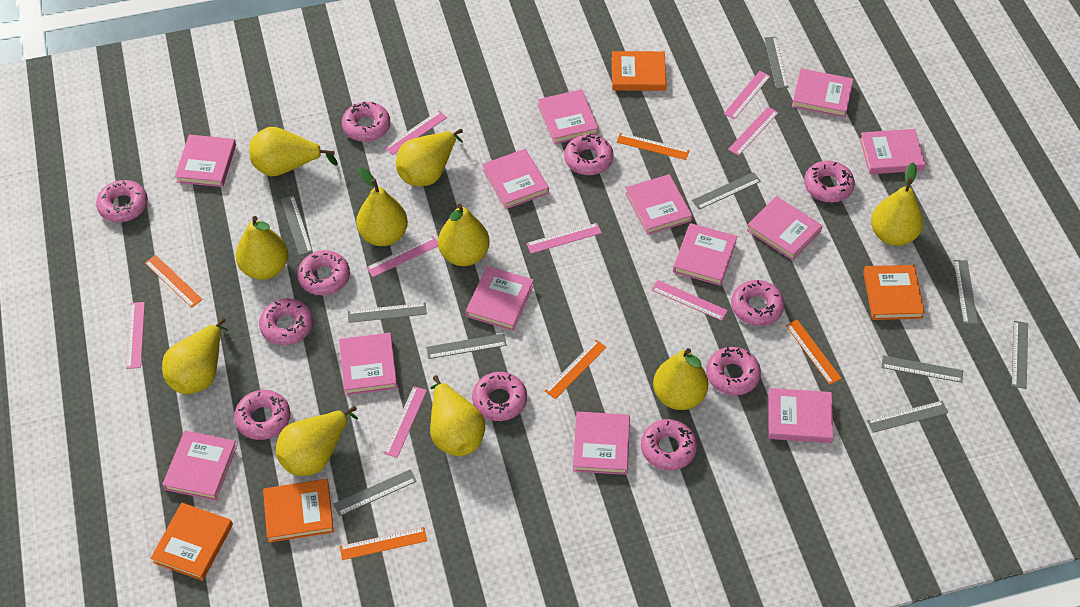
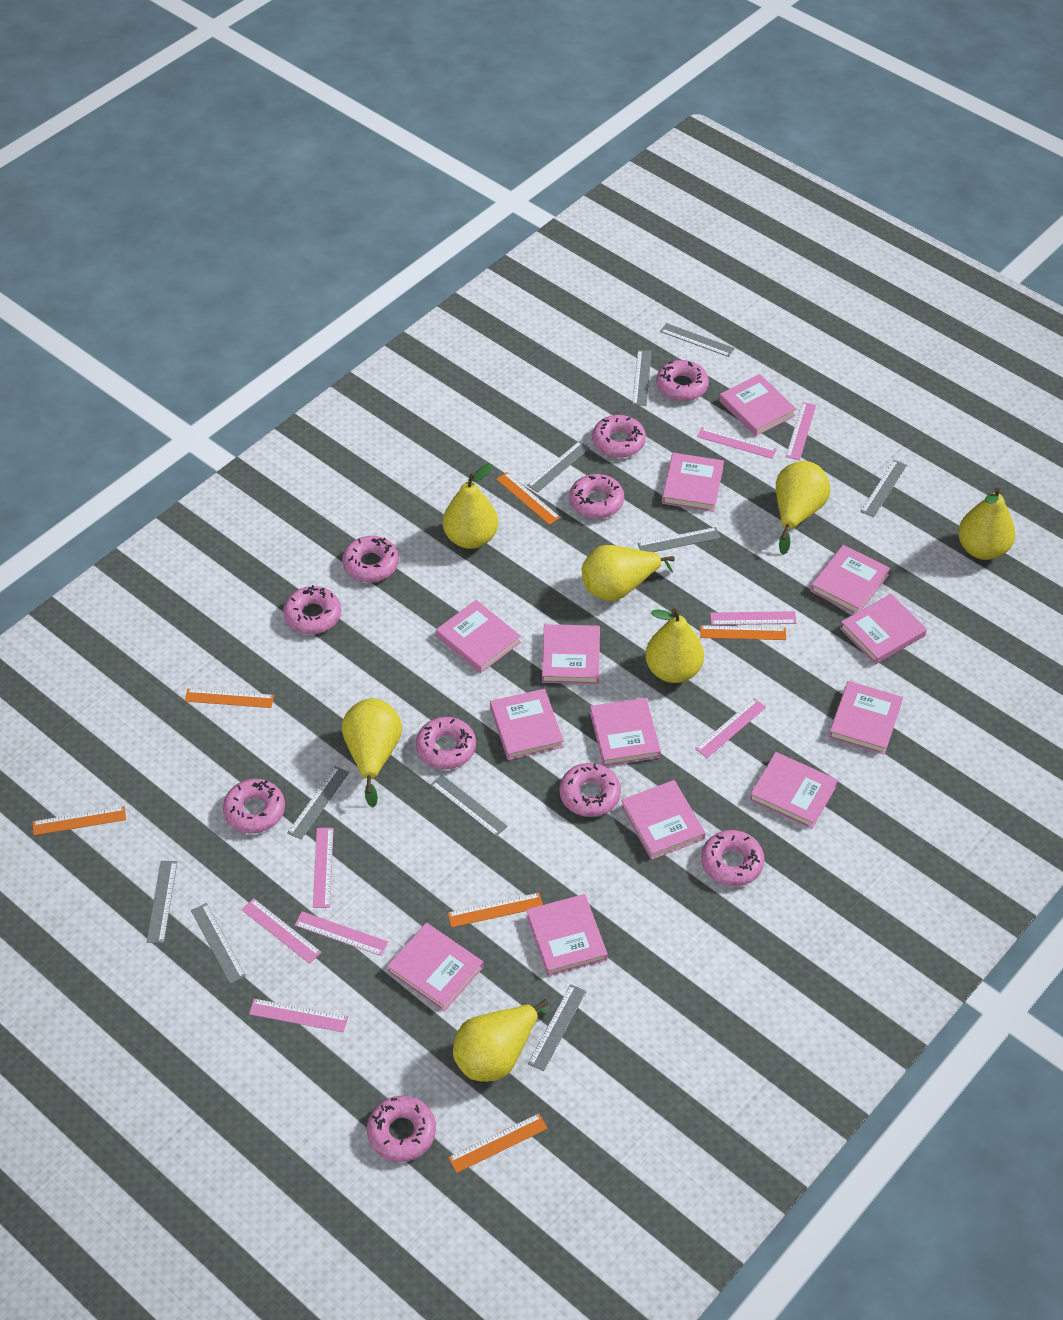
orange book: [151,503,233,581] [263,479,334,543] [612,51,666,91] [863,265,925,320] = 4 -> none = 0
orange ruler: [145,255,203,308] [340,527,427,560] [545,339,607,399] [617,133,690,160] [785,320,842,385] = 5 -> [33,806,126,835] [185,688,274,708] [448,893,543,927] [448,1113,548,1173] [496,472,560,525] [700,625,786,640] = 6
pink donut: [96,180,148,222] [234,390,290,440] [259,298,313,345] [297,250,350,295] [342,102,390,142] [472,372,527,421] [564,134,614,175] [641,419,697,471] [706,347,761,395] [731,280,785,326] [804,161,855,202] = 11 -> [223,779,285,833] [283,585,341,634] [342,536,399,582] [367,1095,436,1162] [415,717,476,769] [559,763,621,817] [569,474,624,519] [592,415,646,458] [656,360,709,401] [701,830,764,886] = 10
yellow pear: [162,318,228,394] [236,216,288,280] [249,127,338,176] [276,406,358,476] [356,168,408,246] [396,129,463,186] [430,375,485,456] [438,204,490,266] [653,348,708,410] [871,162,923,246] = 10 -> [342,698,402,807] [443,463,498,549] [453,999,548,1082] [582,545,675,601] [645,608,704,683] [776,461,830,555] [958,487,1015,560] = 7

